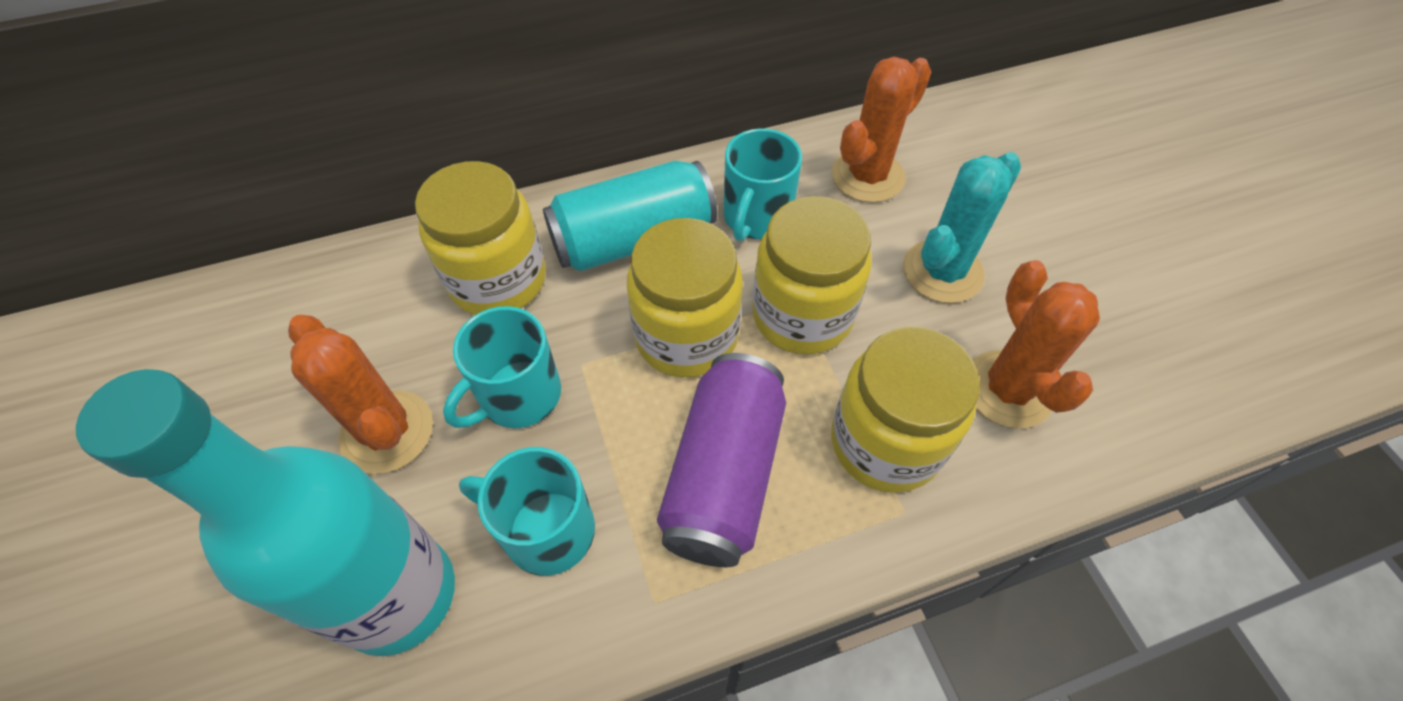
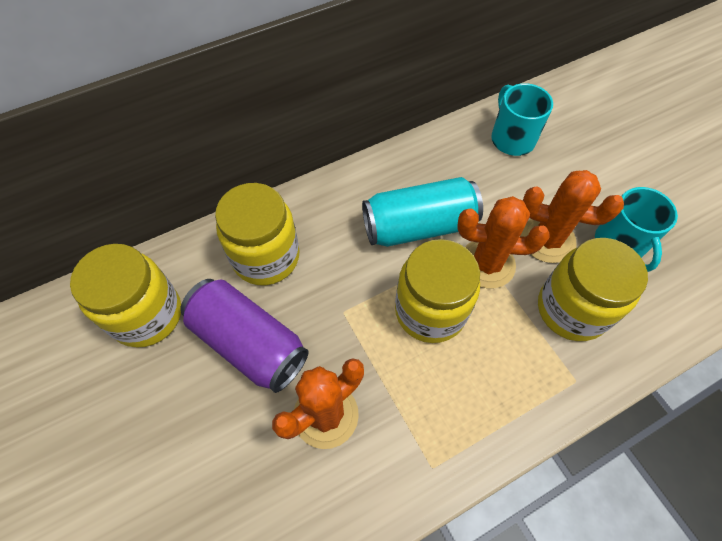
turquoise bottle: [76,369,455,656] = 1 -> none = 0
turquoise cactus: [903,152,1021,303] = 1 -> none = 0
turquoise mug: [443,306,561,428] [459,447,595,576] [724,128,802,241] = 3 -> [491,83,553,156] [595,187,678,272] = 2

